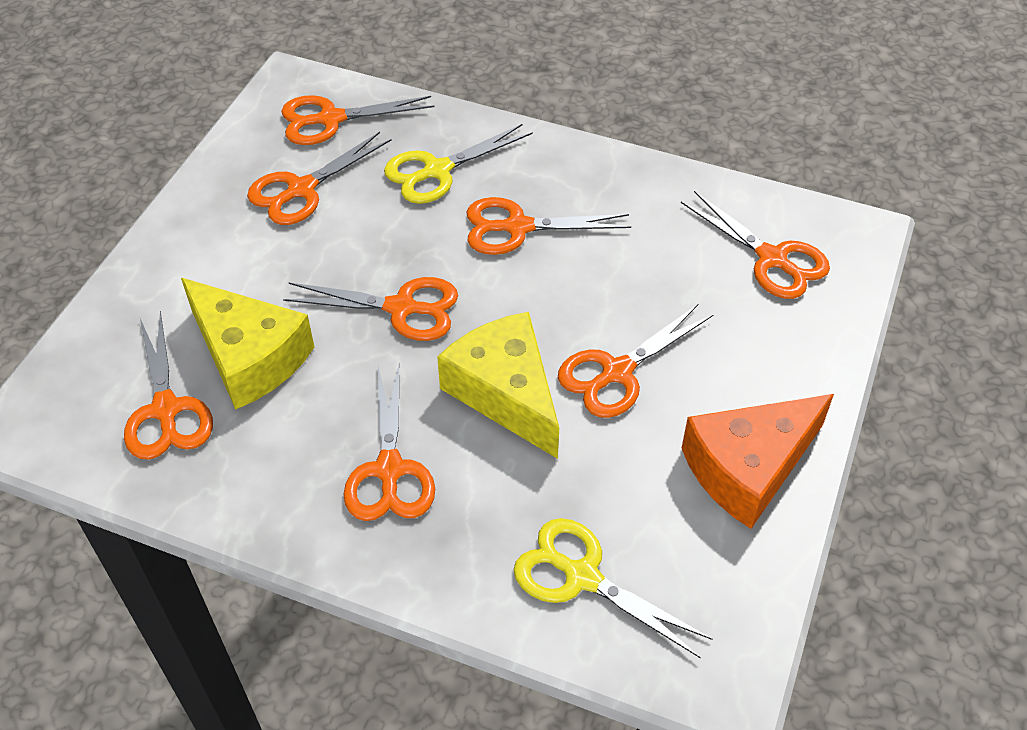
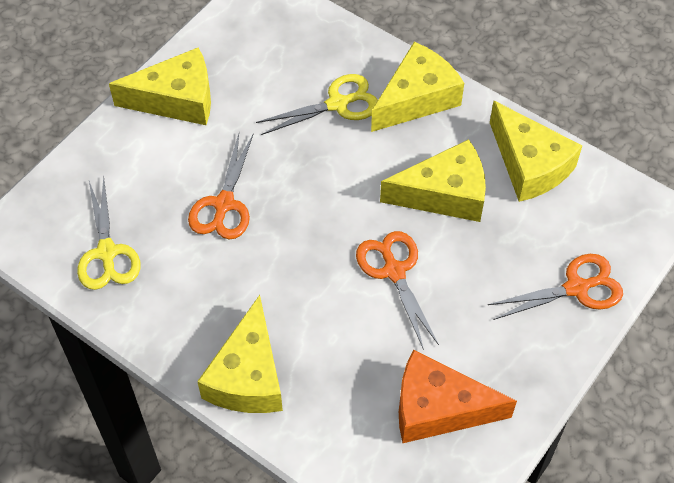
orange scissors: [124,311,213,460] [247,132,392,225] [281,95,435,145] [283,277,458,341] [343,365,435,521] [467,197,631,255] [558,304,714,418] [681,191,830,299] = 8 -> [188,133,254,239] [356,231,439,350] [488,254,623,320] = 3
yellow cheese: [181,278,315,410] [437,312,559,459] = 2 -> [109,47,211,125] [197,295,283,413] [371,42,464,132] [380,139,486,222] [490,101,582,202] = 5

